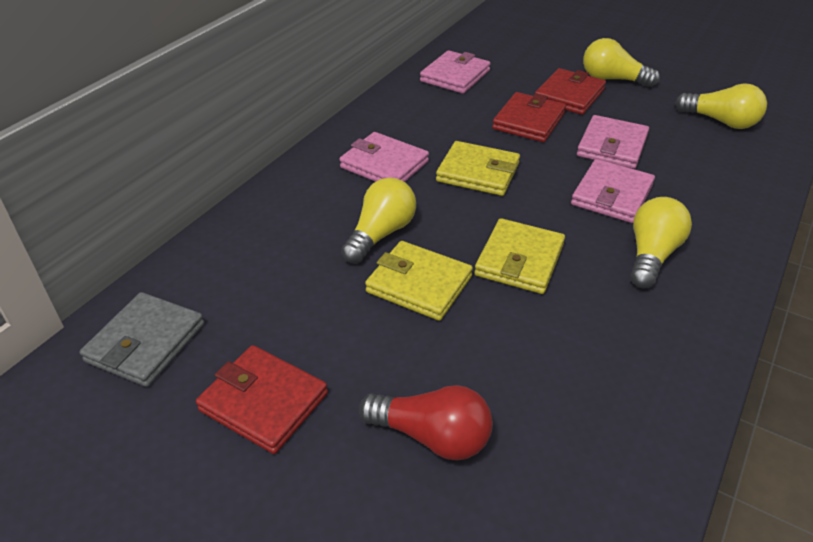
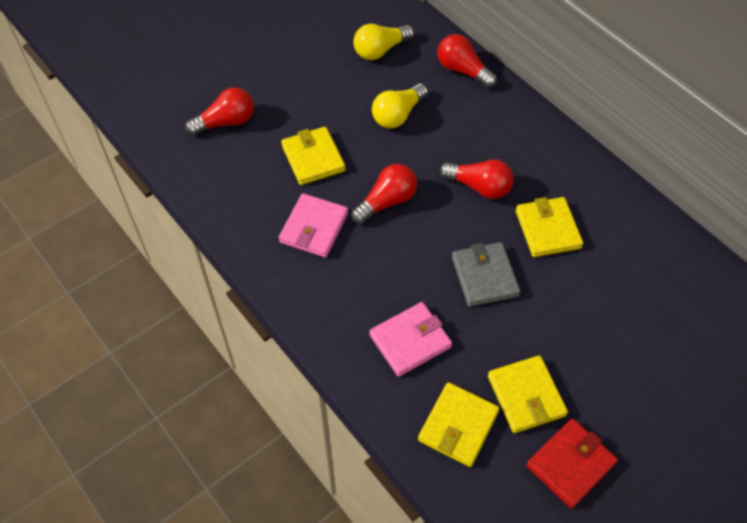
pink wallet: [339,132,429,182] [420,50,491,94] [571,159,655,223] [577,115,649,169] = 4 -> [279,193,348,257] [369,302,452,377] = 2
red light bulb: [359,385,493,461] = 1 -> [185,87,254,136] [351,164,417,224] [438,34,497,88] [439,159,514,199] = 4
red wallet: [196,345,328,454] [492,92,566,142] [535,68,606,115] = 3 -> [526,419,618,509] = 1
yellow light bulb: [341,177,416,264] [583,38,660,87] [630,197,692,288] [675,83,767,129] = 4 -> [353,24,414,60] [372,84,428,128] = 2
yellow wallet: [365,241,473,321] [436,141,520,196] [474,218,565,294] = 3 -> [281,127,346,185] [418,382,500,467] [488,355,568,433] [516,197,583,257] = 4

